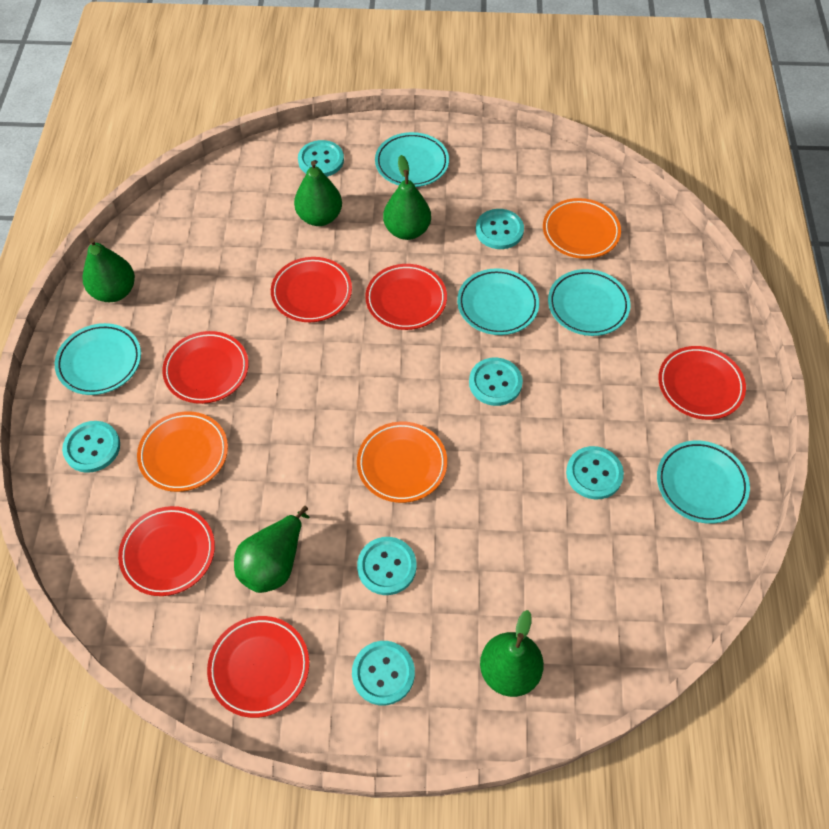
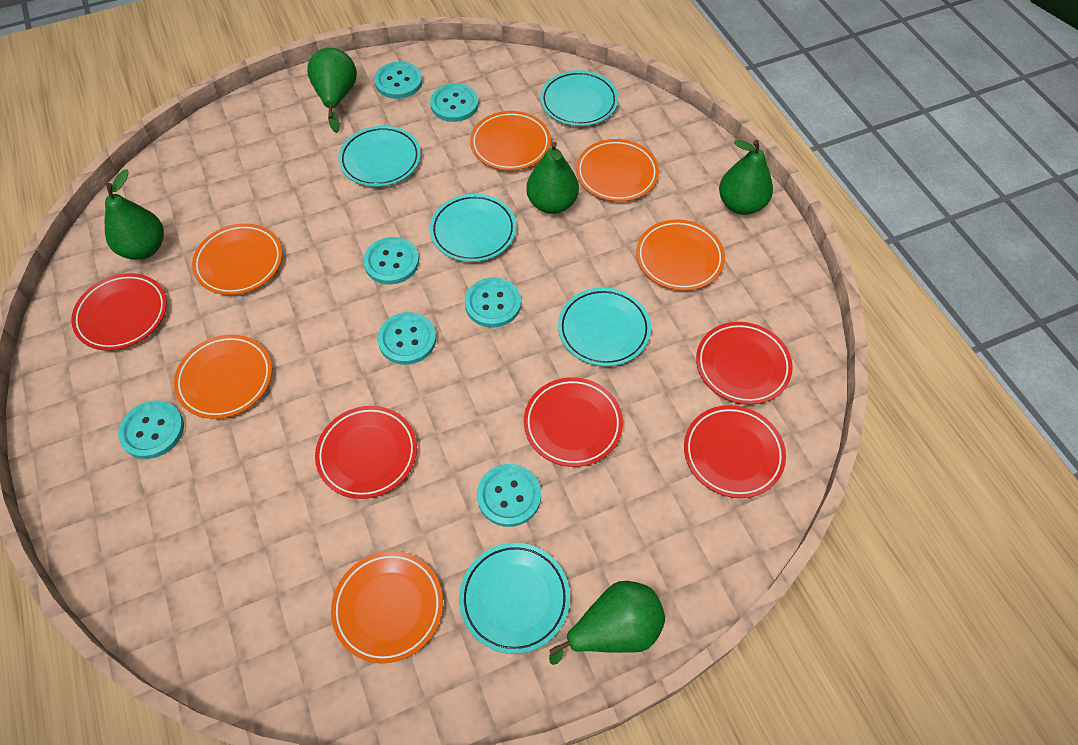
orange plate: [137,412,228,492] [357,422,447,503] [543,198,621,259] = 3 -> [174,334,272,419] [192,223,283,295] [331,551,443,663] [470,111,551,171] [576,139,659,202] [636,219,725,291] = 6
red plate: [118,506,215,596] [162,331,249,404] [207,616,309,718] [271,257,352,322] [365,264,447,330] [658,346,746,420] = 6 -> [71,273,167,350] [315,406,417,499] [524,377,623,467] [684,405,786,498] [696,322,793,405] = 5

